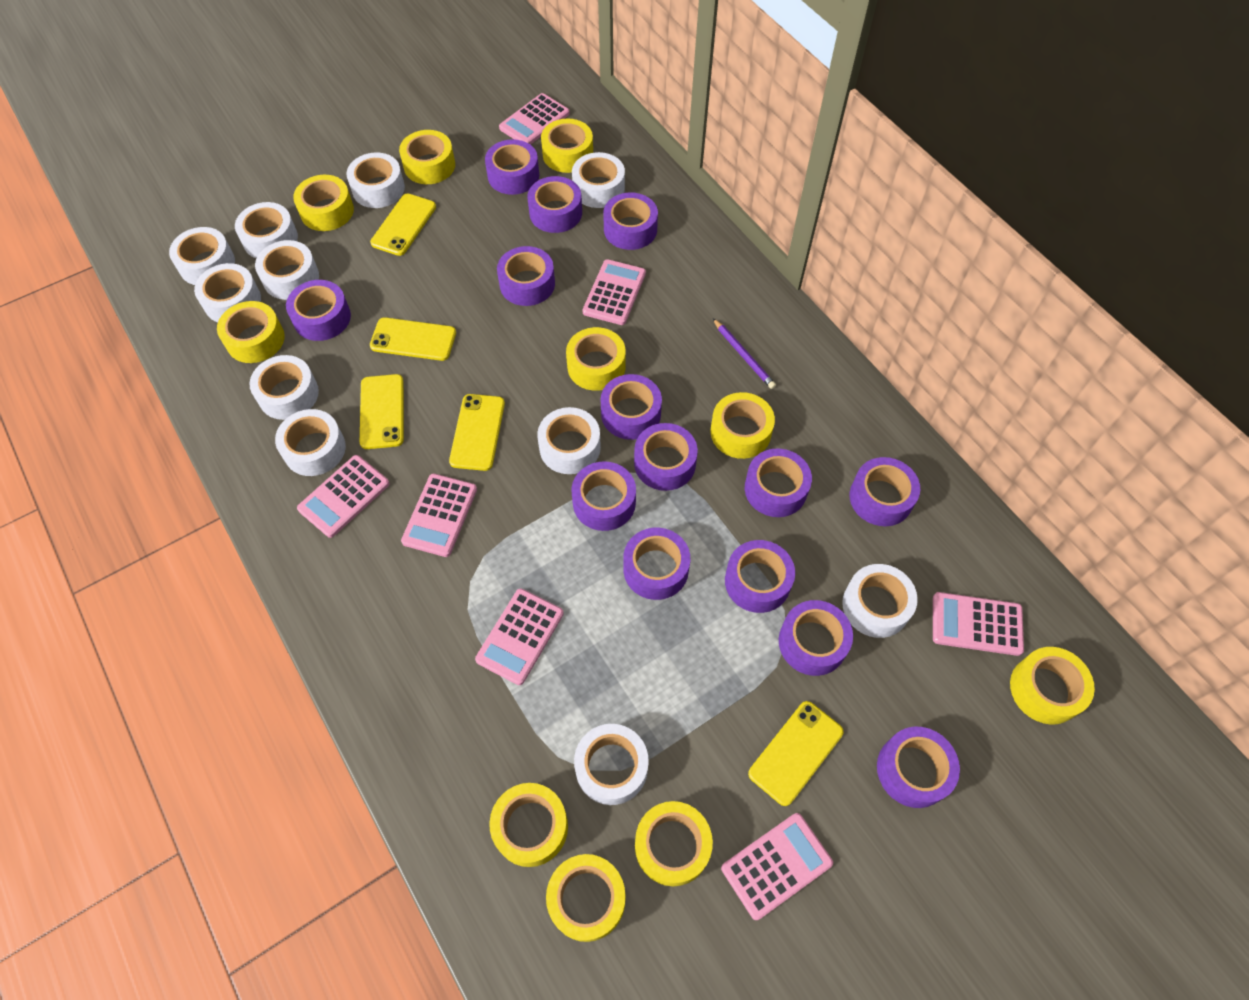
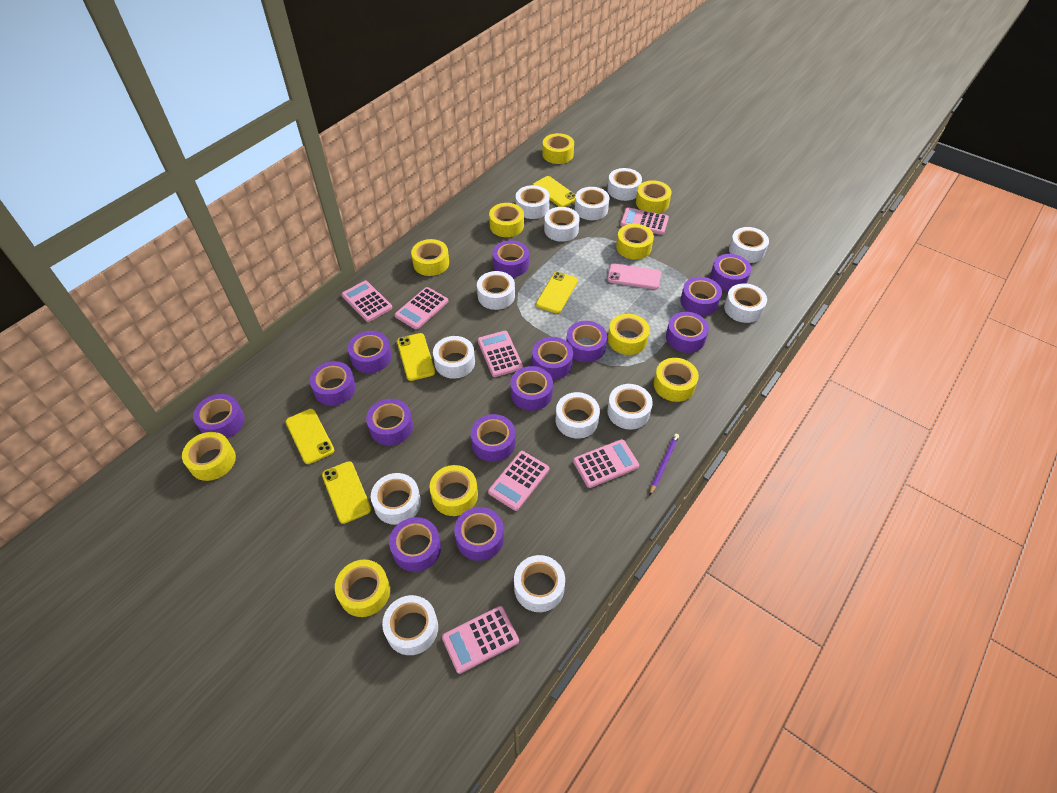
pink phone: none = 0 -> [607,264,661,289] = 1
white tape: [169,227,235,285] [194,263,261,322] [235,202,298,258] [249,355,319,420] [255,240,319,300] [275,409,346,476] [347,153,405,208] [537,407,601,474] [572,152,625,208] [574,724,649,805] [842,564,918,638] = 11 -> [371,473,421,525] [382,595,438,655] [433,336,475,379] [477,271,515,310] [514,555,565,612] [516,185,550,219] [544,207,580,242] [556,392,600,439] [575,187,610,220] [607,168,642,201] [607,384,653,429] [724,283,767,323] [729,227,769,263] = 13

